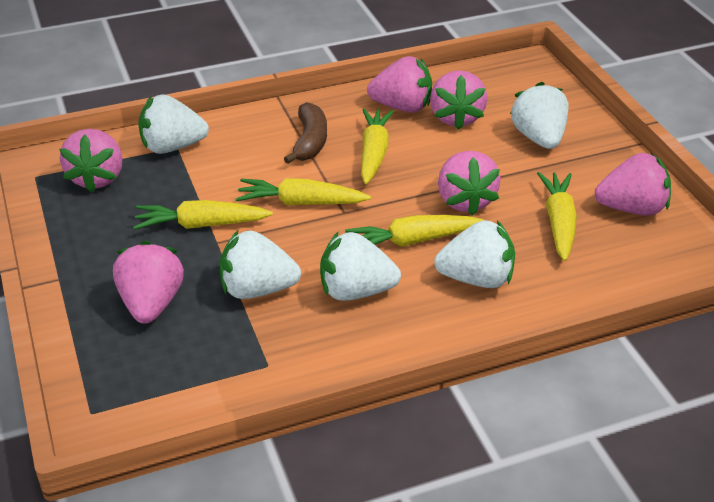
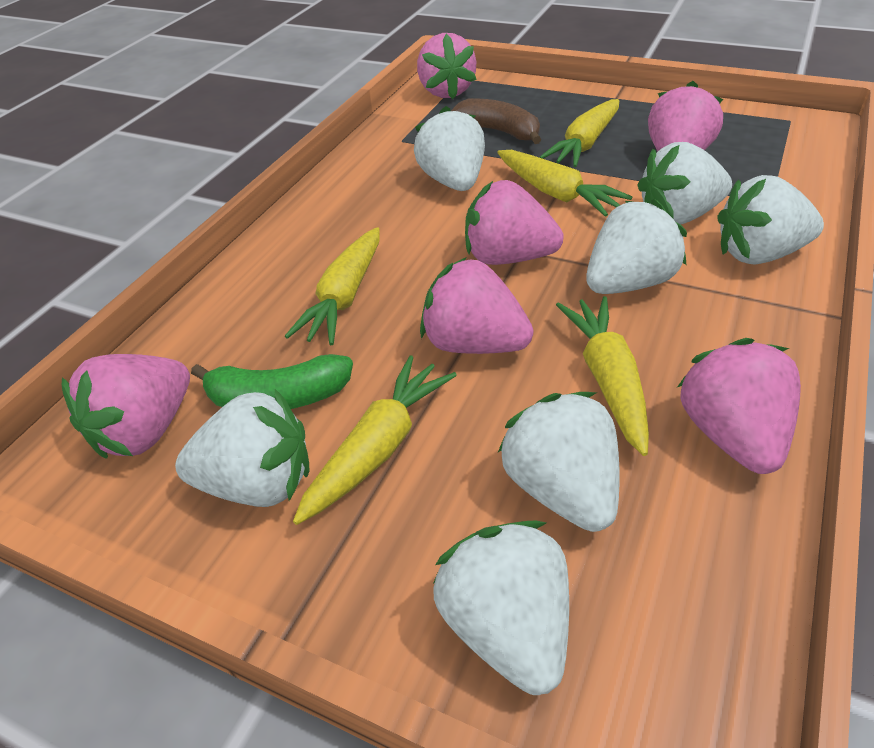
green banana: none = 0 -> [191,354,353,409] = 1
white strawberry: [138,94,209,154] [220,231,301,299] [320,231,401,301] [434,220,515,288] [510,82,569,149] = 5 -> [175,389,309,507] [414,106,485,191] [433,520,569,695] [498,392,619,532] [586,199,687,294] [637,142,732,225] [717,175,824,265] = 7

